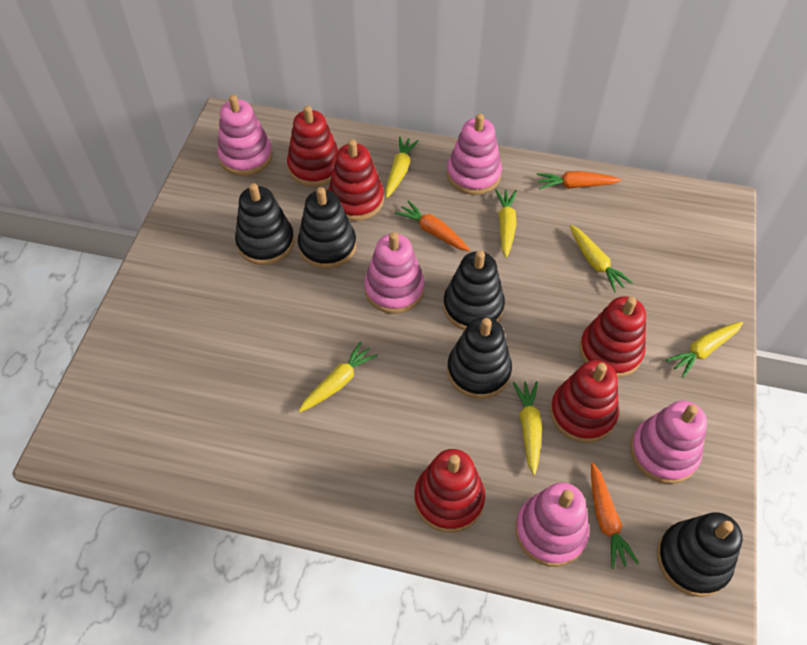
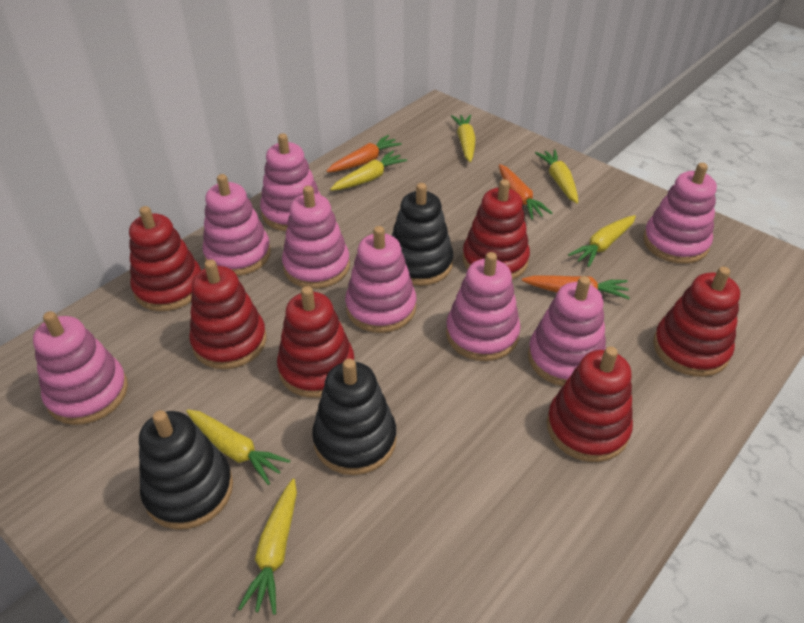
black stacking toy: [235,183,294,265] [298,187,356,269] [443,250,505,330] [447,317,512,399] [657,512,743,597] = 5 -> [139,410,233,530] [312,359,397,475] [392,183,453,286] = 3
pink stacking toy: [217,95,273,176] [364,232,425,314] [447,114,502,195] [515,483,589,567] [630,401,707,484] = 5 -> [33,311,128,425] [202,174,271,276] [260,133,321,231] [282,186,350,289] [345,226,416,333] [446,252,521,361] [528,276,606,386] [643,163,717,264] = 8
red stacking toy: [287,105,339,187] [328,139,384,221] [414,449,485,533] [550,360,619,443] [580,296,646,378] = 5 -> [129,206,201,311] [189,260,266,369] [277,286,354,398] [462,179,530,280] [547,346,633,462] [653,267,740,377] = 6

